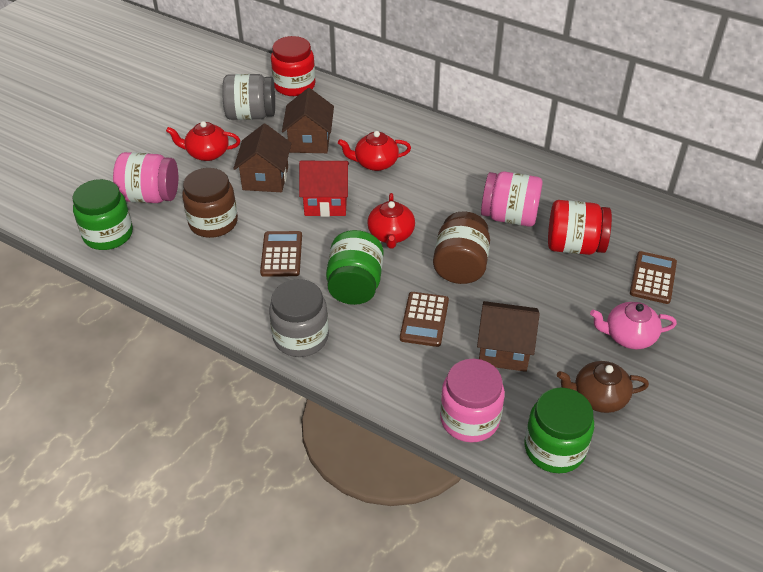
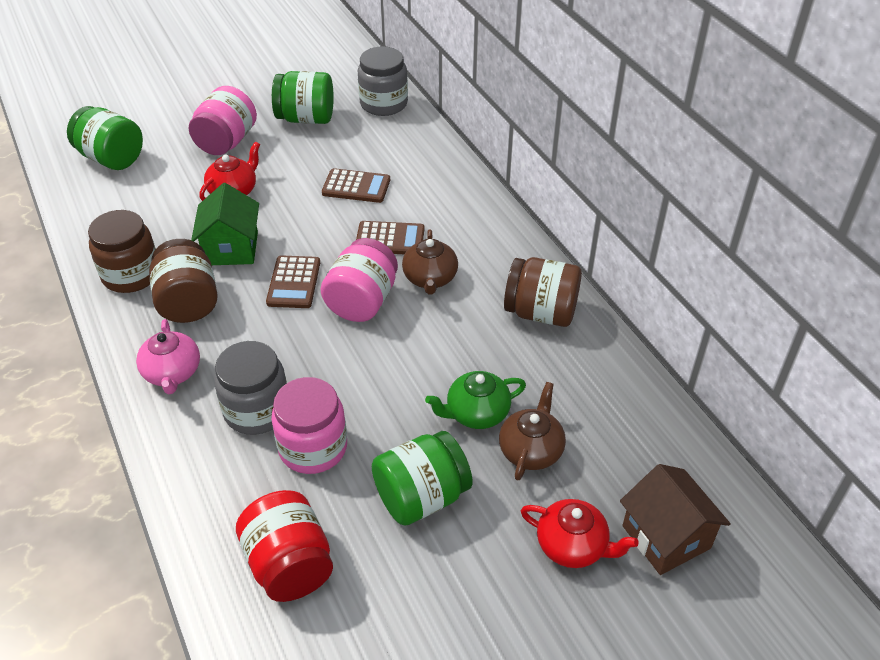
brown house: [233,124,292,192] [282,88,334,153] [477,301,540,372] = 3 -> [620,464,731,575] = 1
brown jar: [182,168,238,238] [433,211,490,284] = 2 -> [88,210,156,293] [149,239,218,323] [504,257,582,327] = 3
brown teapot: [557,361,649,413] = 1 -> [402,229,458,295] [499,382,566,481] = 2
green house: none = 0 -> [191,183,259,265] = 1
green teapot: none = 0 -> [425,371,526,429] = 1
red house: [299,161,349,217] = 1 -> none = 0
red jar: [271,36,315,96] [548,200,612,255] = 2 -> [236,490,333,602] = 1
red teapot: [166,121,240,161] [338,131,411,171] [367,193,415,248] = 3 -> [199,142,260,201] [521,499,638,568] = 2

